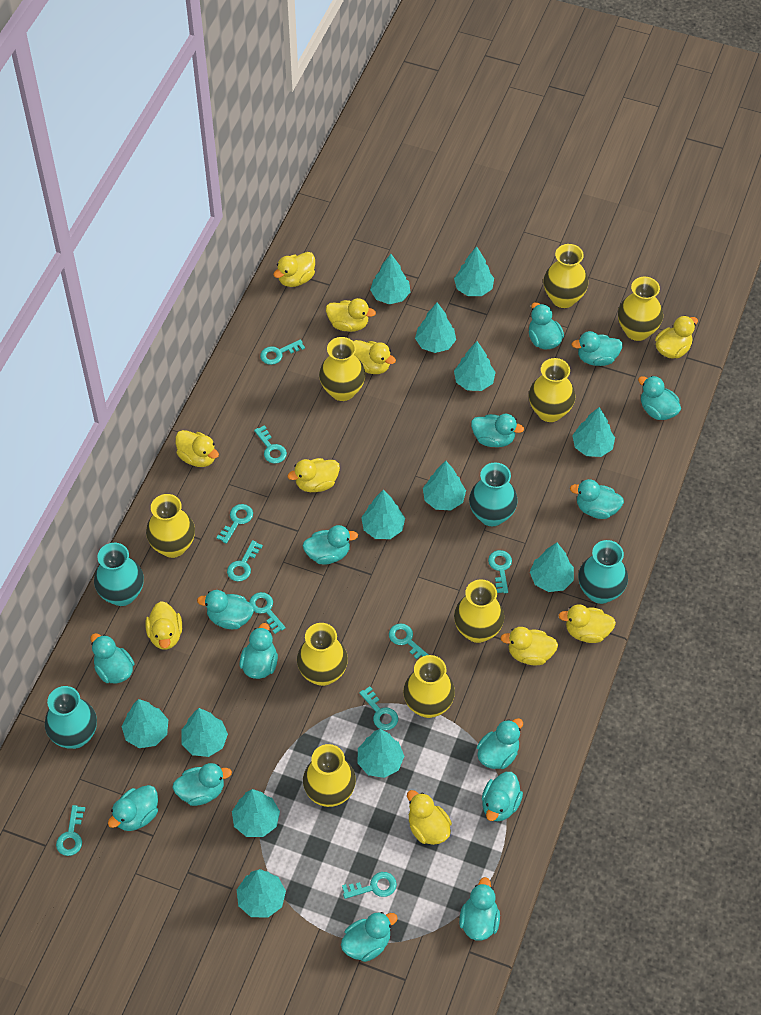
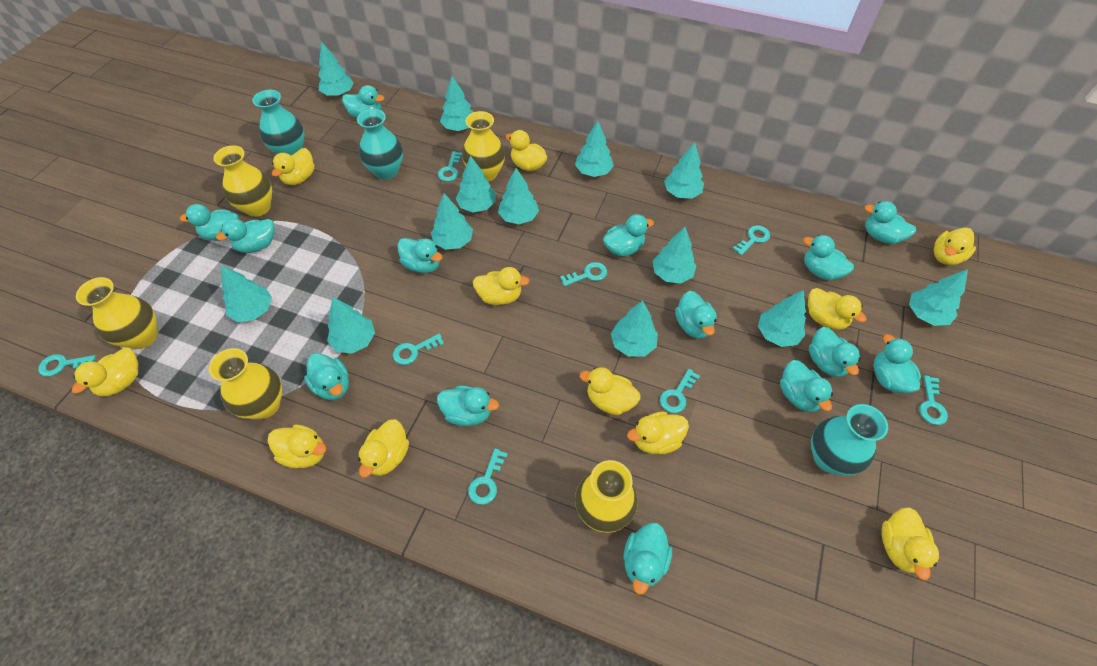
turquoise duck: [90,633,135,684] [108,785,158,831] [173,763,232,806] [197,590,254,629] [240,623,278,679] [303,525,358,565] [341,912,398,962] [459,877,500,941] [471,414,524,447] [477,718,523,769] [482,772,523,821] [529,302,564,349] [570,479,624,519] [571,331,623,366] [638,376,681,420] = 15 -> [180,204,239,241] [216,218,274,253] [304,353,349,400] [342,85,385,118] [397,238,443,273] [437,386,499,426] [603,214,654,256] [623,523,672,595] [675,291,717,339] [780,360,833,412] [803,235,854,280] [809,327,861,377] [864,201,916,244] [873,334,921,393] = 14
turquoise key: [56,805,85,856] [216,504,253,544] [227,540,263,581] [249,592,286,634] [254,425,287,463] [260,339,305,365] [342,872,397,899] [359,686,398,730] [389,624,429,659] [488,550,512,593] = 10 -> [38,354,96,377] [393,334,444,365] [438,151,462,182] [468,449,508,505] [560,262,607,286] [660,369,700,413] [733,225,770,256] [919,375,948,425] = 8
turquoise vase: [45,686,97,749] [94,543,144,606] [469,463,518,526] [578,540,628,604] = 4 -> [252,90,304,156] [357,109,403,180] [811,404,888,476] = 3
yellow duck: [145,601,182,650] [175,430,219,467] [273,252,315,287] [288,458,340,492] [326,298,376,332] [353,340,396,374] [407,790,452,845] [500,627,558,665] [558,604,616,643] [655,315,698,358] = 10 -> [72,348,138,396] [267,424,326,468] [272,148,315,185] [358,419,409,477] [473,267,530,305] [505,130,547,172] [580,367,640,415] [627,411,689,454] [808,288,867,330] [882,507,939,580] [934,227,976,265] = 11
yellow vase: [146,494,195,558] [297,623,348,686] [303,744,356,807] [319,337,365,401] [403,655,455,718] [454,579,504,643] [529,358,575,422] [544,244,588,308] [618,277,663,341] = 9 -> [76,277,157,349] [209,348,282,419] [213,145,272,217] [462,111,505,182] [575,460,638,533] = 5

